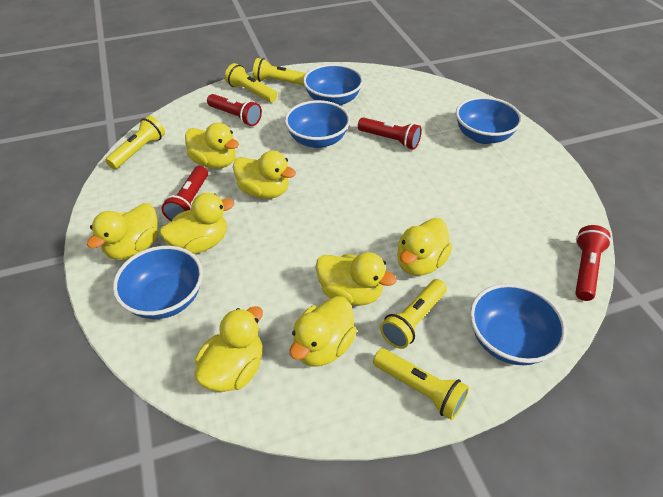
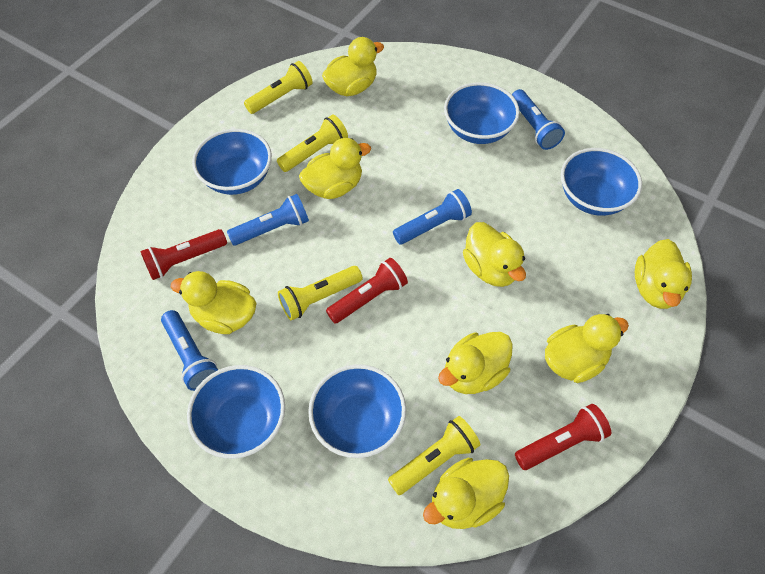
blue flashlight: none = 0 -> [161,310,218,391] [227,194,309,246] [393,189,472,245] [512,89,565,150] = 4
red flashlight: [161,166,208,221] [207,94,262,126] [358,118,422,150] [575,225,611,301] = 4 -> [140,229,227,280] [326,258,408,324] [515,404,611,470] = 3
yellow flashlight: [106,116,165,169] [225,63,277,102] [253,58,306,85] [373,348,469,420] [380,279,447,349] = 5 -> [244,61,313,114] [277,115,348,172] [278,266,362,320] [388,416,480,495] = 4

